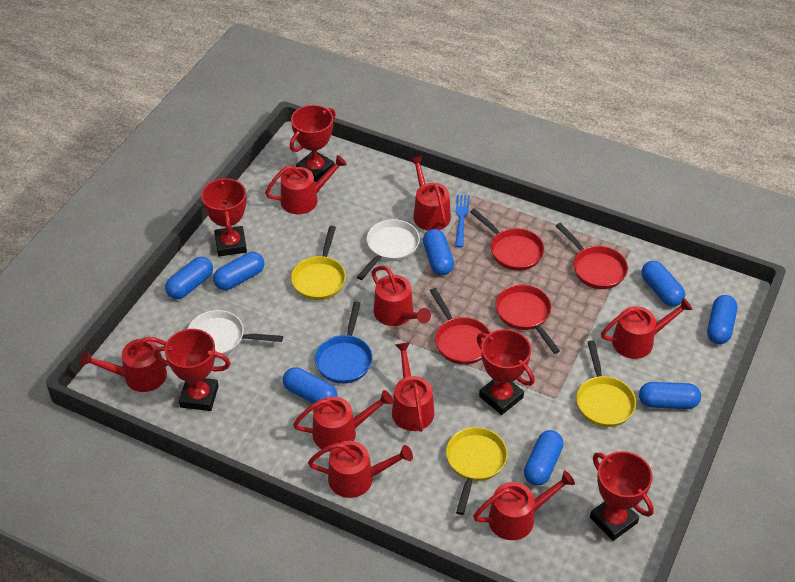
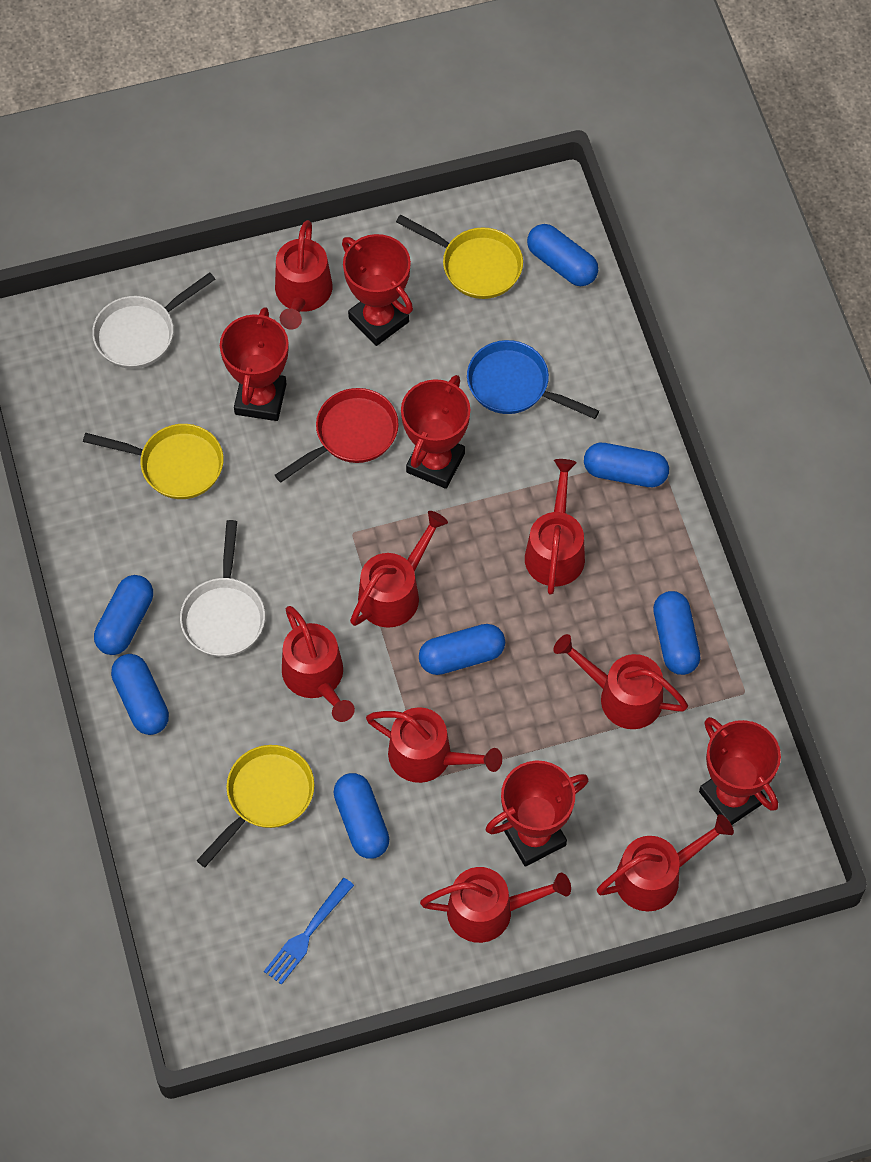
blue capsule: [165,256,213,299] [213,252,265,290] [283,367,338,403] [423,229,454,275] [524,430,563,486] [639,382,701,409] [641,261,685,307] [707,295,737,344] = 8 -> [94,575,153,655] [111,654,169,735] [333,773,389,859] [419,624,505,675] [527,224,598,286] [584,443,669,487] [653,591,700,675] = 7
red pan: [430,288,490,365] [470,208,544,271] [496,285,560,354] [556,223,628,289] = 4 -> [275,388,399,483] = 1
red watering can: [80,336,167,392] [265,155,347,214] [293,390,393,452] [308,441,413,498] [371,266,431,326] [392,342,434,432] [409,156,451,230] [473,470,575,540] [601,297,693,359] = 9 -> [275,220,333,330] [282,606,355,722] [350,511,448,628] [366,707,502,783] [420,867,571,943] [525,459,585,595] [553,634,688,729] [597,814,734,911] = 8

